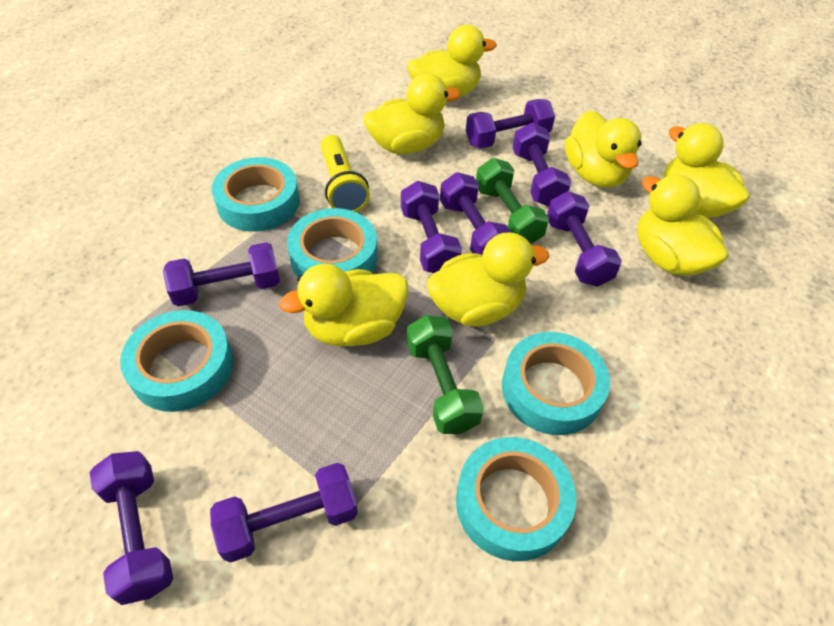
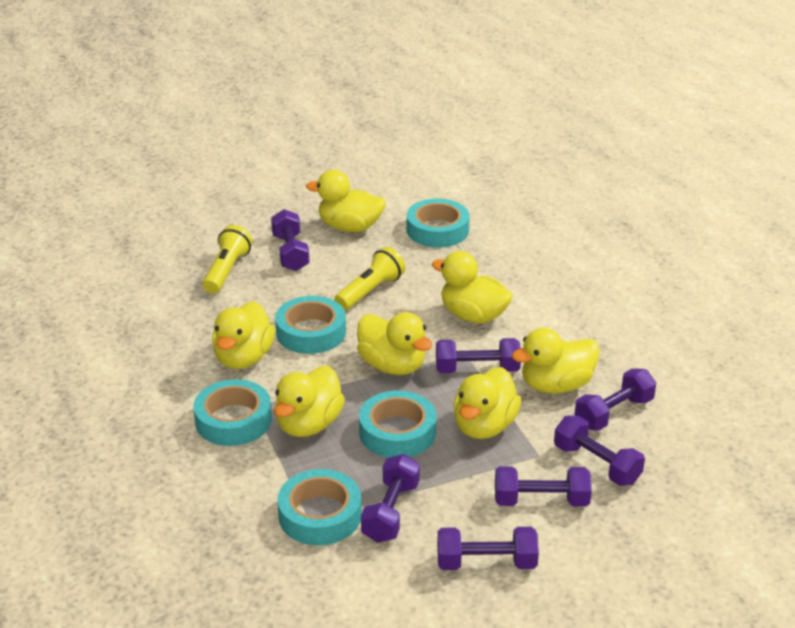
green dumbbell: [407,315,484,434] [476,158,549,244] = 2 -> none = 0
purple dumbbell: [90,451,173,605] [163,242,280,306] [210,463,358,563] [401,181,462,273] [440,172,511,255] [466,99,555,149] [512,123,571,207] [547,191,622,287] = 8 -> [271,209,310,271] [361,454,420,543] [436,338,521,373] [437,527,539,570] [495,466,592,507] [554,415,645,486] [575,368,656,431] = 7
yellow flashlight: [321,135,370,212] = 1 -> [203,225,252,294] [334,247,405,310] = 2

